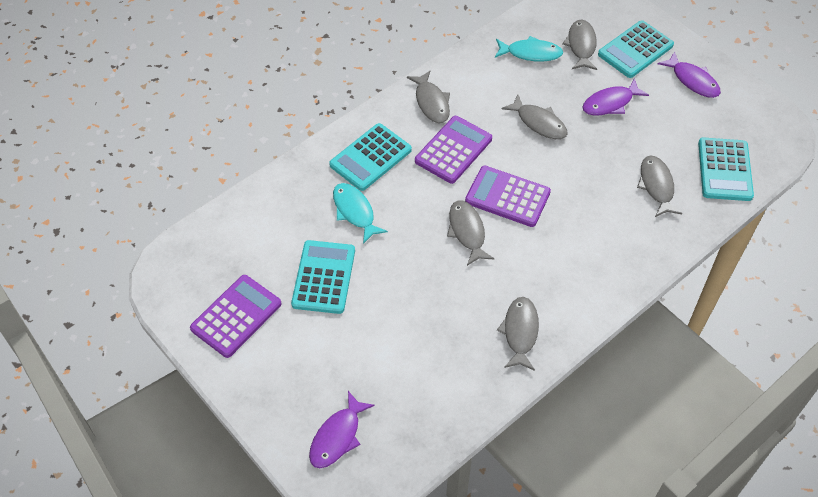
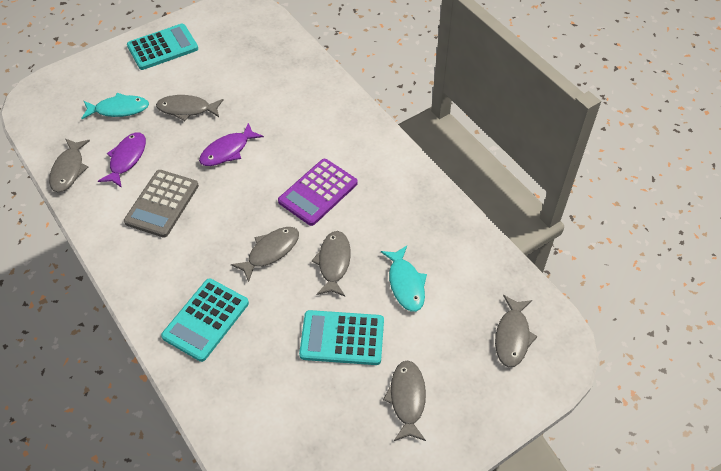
grey calculator: none = 0 -> [124,170,199,238] = 1
purple calculator: [190,275,282,358] [415,116,492,184] [465,166,551,227] = 3 -> [278,159,358,226] = 1
purple fish: [309,391,375,468] [582,78,649,115] [658,51,721,98] = 3 -> [98,133,146,188] [199,123,264,166] = 2
turquoise calculator: [291,240,355,314] [329,123,412,191] [598,20,674,78] [698,138,754,201] = 4 -> [127,24,198,70] [161,278,249,362] [299,310,384,365] = 3

